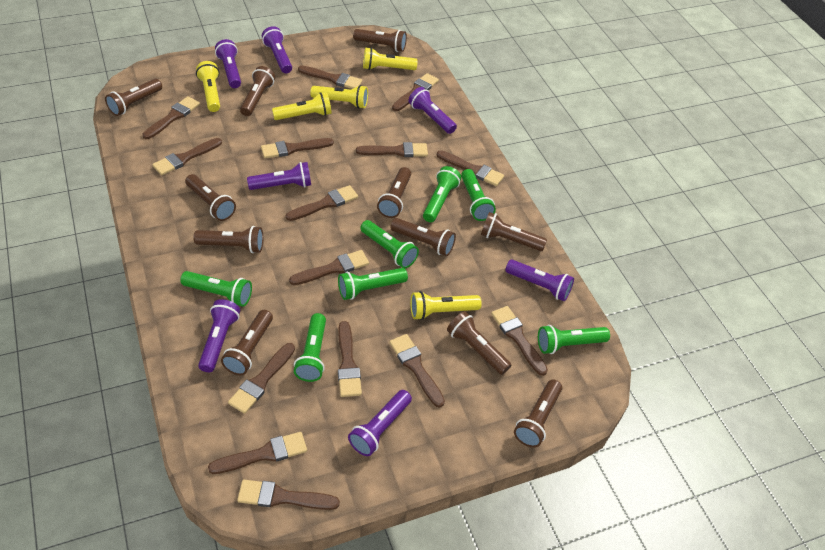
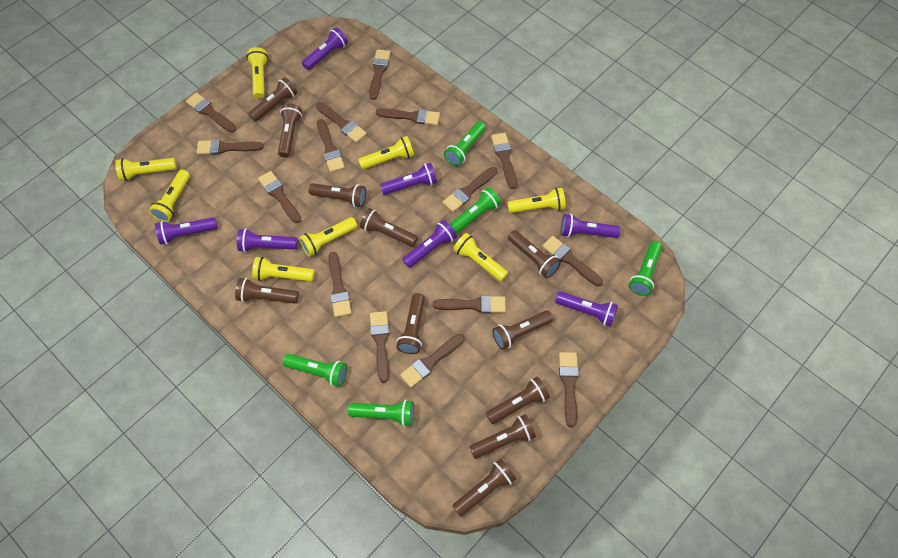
green flashlight: [180,271,252,307] [294,313,326,382] [338,268,408,300] [360,220,419,268] [423,166,461,222] [461,169,496,221] [538,325,610,354] = 7 -> [283,354,347,387] [348,400,414,427] [444,121,486,166] [450,187,501,234] [629,241,662,296] = 5
yellow flashlight: [196,61,220,112] [272,92,331,120] [310,85,368,109] [363,47,418,70] [410,291,482,320] = 5 -> [115,158,177,181] [149,170,190,222] [246,47,268,99] [252,257,315,282] [299,217,357,257] [358,136,414,169] [453,233,508,281] [507,188,566,213] = 8

